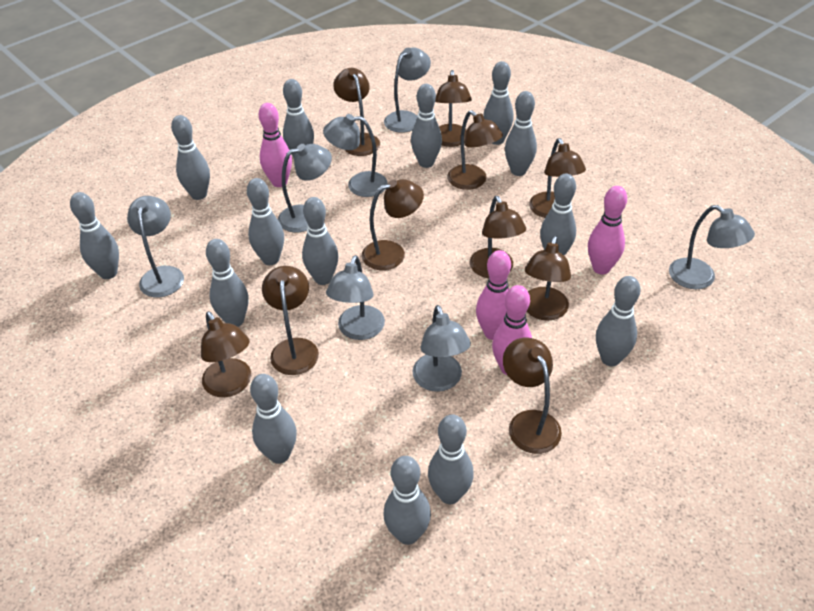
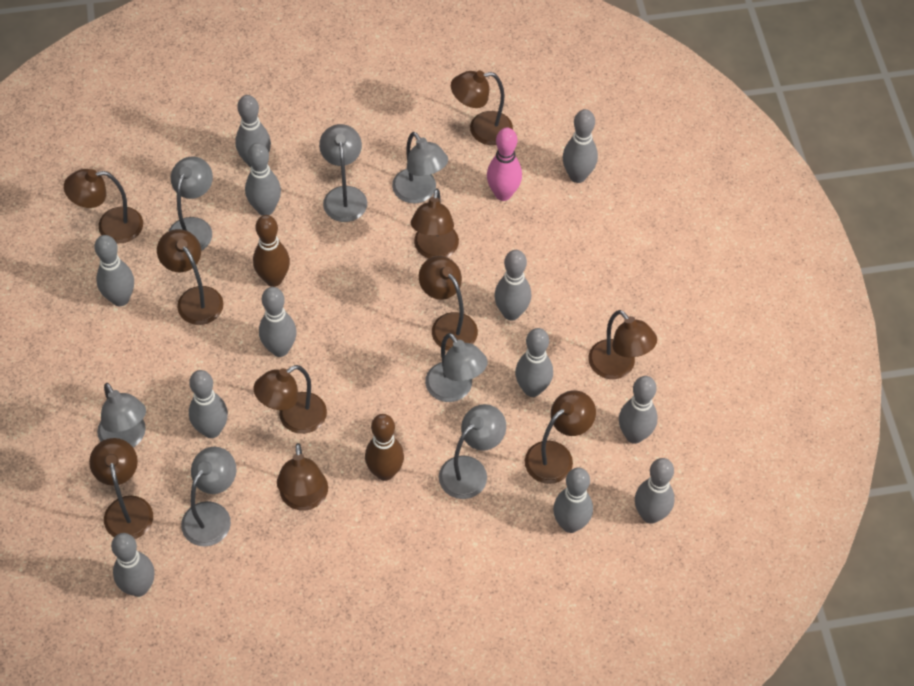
brown bowling pin: none = 0 -> [253,215,290,287] [365,414,404,481] = 2
grey bowling pin: [70,192,119,279] [171,115,210,200] [206,239,249,327] [247,178,284,265] [250,374,297,464] [283,79,314,158] [302,197,339,285] [384,456,431,545] [411,84,442,168] [428,414,474,504] [483,61,514,145] [505,91,537,176] [540,174,576,256] [596,276,641,366] = 14 -> [94,235,134,306] [111,533,155,597] [189,370,228,438] [235,95,271,168] [245,143,281,216] [259,287,297,357] [494,250,531,321] [515,328,553,397] [553,468,593,533] [563,109,598,183] [619,376,658,444] [635,458,675,524] = 12
pink bowling pin: [259,103,292,187] [476,250,511,340] [492,285,532,375] [588,186,627,274] = 4 -> [487,128,522,201] = 1

